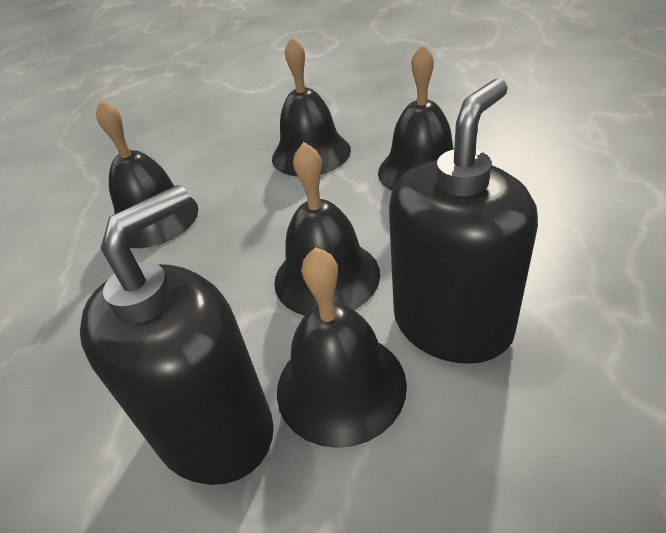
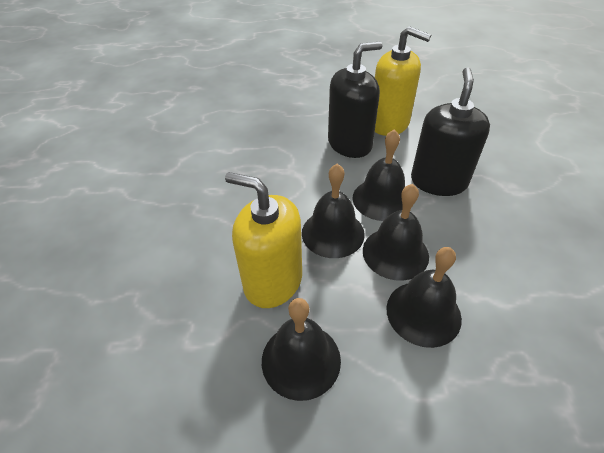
yellow soap dispenser: none = 0 -> [225,172,302,308] [375,26,431,136] = 2

